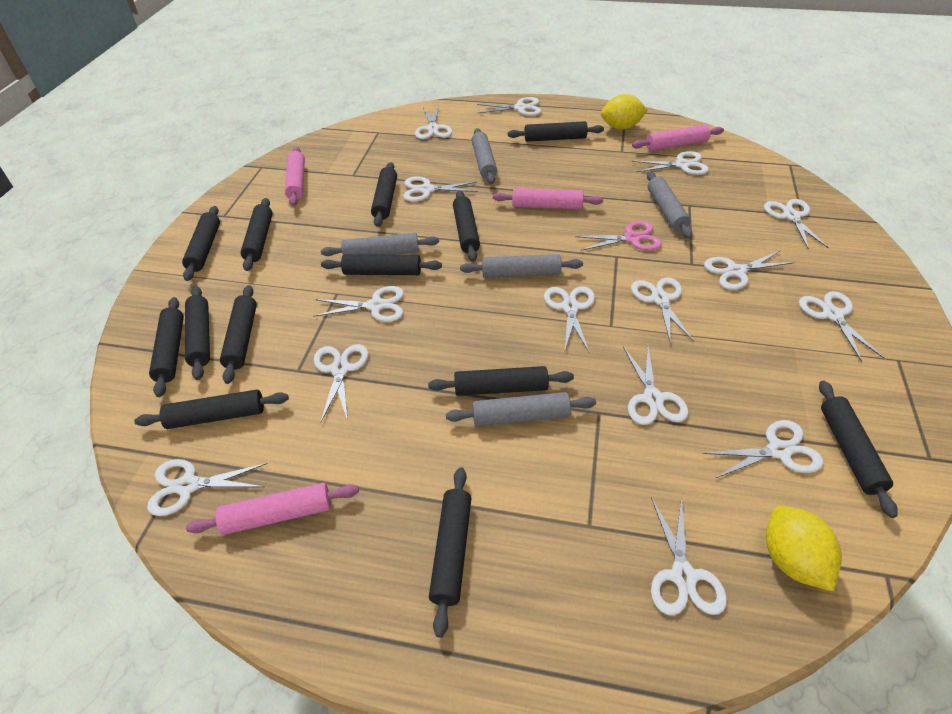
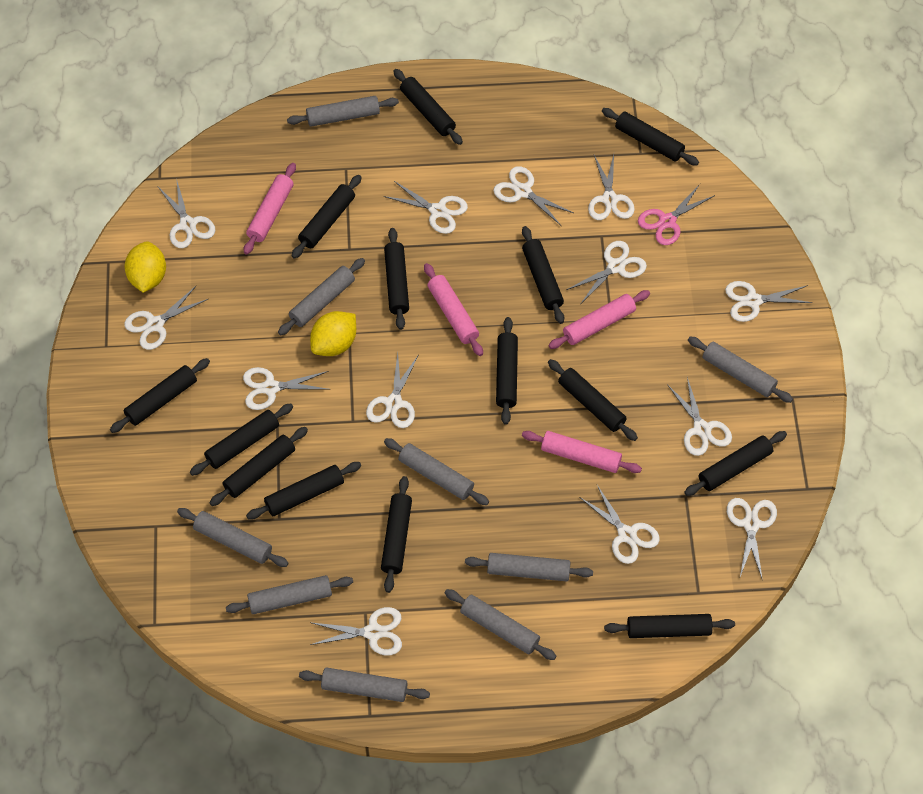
black rolling pin: [134,390,289,429] [149,297,184,397] [182,206,220,281] [185,286,210,380] [220,285,257,384] [241,198,273,271] [321,254,442,275] [371,162,397,227] [428,366,574,396] [429,467,471,638] [453,190,480,262] [508,121,604,142] [819,380,898,518] = 13 -> [110,358,210,433] [190,403,293,476] [209,427,308,506] [246,462,361,519] [292,175,362,259] [381,476,412,593] [384,228,409,330] [393,69,463,145] [496,317,518,425] [522,226,564,324] [548,359,638,441] [602,108,699,166] [604,614,735,638] [684,431,787,496] = 14
grey rolling pin: [321,233,439,256] [446,392,596,426] [460,254,583,278] [472,128,497,184] [647,172,692,239] = 5 -> [177,508,289,567] [226,575,353,614] [278,258,365,335] [287,96,399,127] [299,668,430,702] [384,438,489,505] [445,589,556,660] [465,553,593,581] [688,337,793,403] = 9
white scissors: [147,459,268,516] [313,286,404,322] [314,344,368,423] [403,176,478,202] [415,105,452,139] [477,97,541,116] [544,286,595,352] [623,347,688,425] [631,277,694,343] [632,151,709,175] [651,496,727,615] [702,420,823,478] [704,250,795,290] [764,199,829,250] [799,291,884,362] = 15 -> [124,286,208,350] [158,178,215,248] [243,367,331,410] [310,607,402,656] [366,353,419,428] [384,181,468,234] [493,166,573,225] [566,241,647,303] [579,485,660,564] [588,155,635,220] [667,378,732,456] [725,281,813,322] [727,498,777,581] = 13

